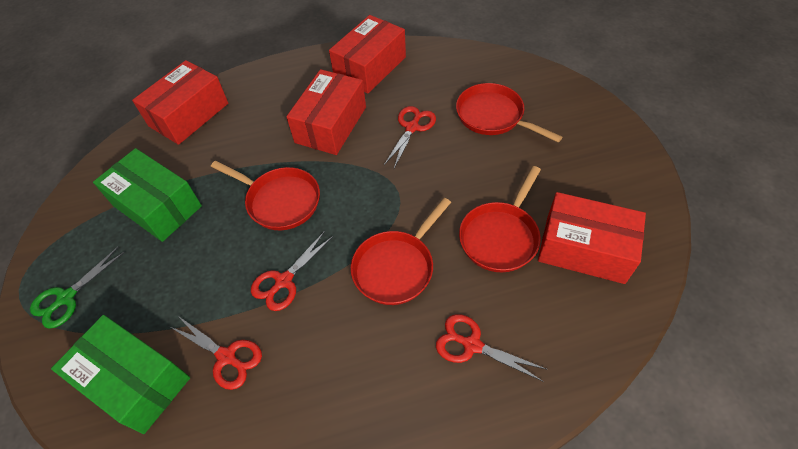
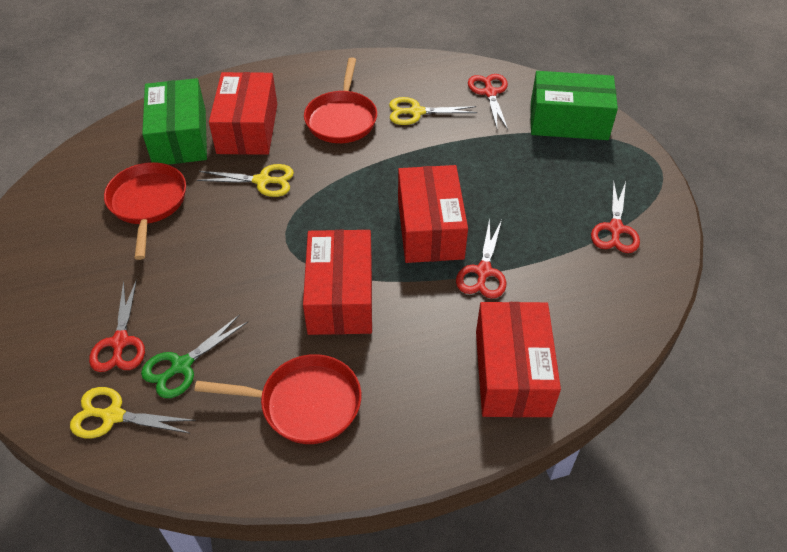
red pan: [211,161,320,230] [351,198,451,305] [456,83,562,143] [459,166,541,272] = 4 -> [104,162,186,260] [194,354,361,444] [304,58,377,143] = 3
yellow scissors: none = 0 -> [70,387,196,438] [197,164,294,197] [389,97,477,125] = 3

